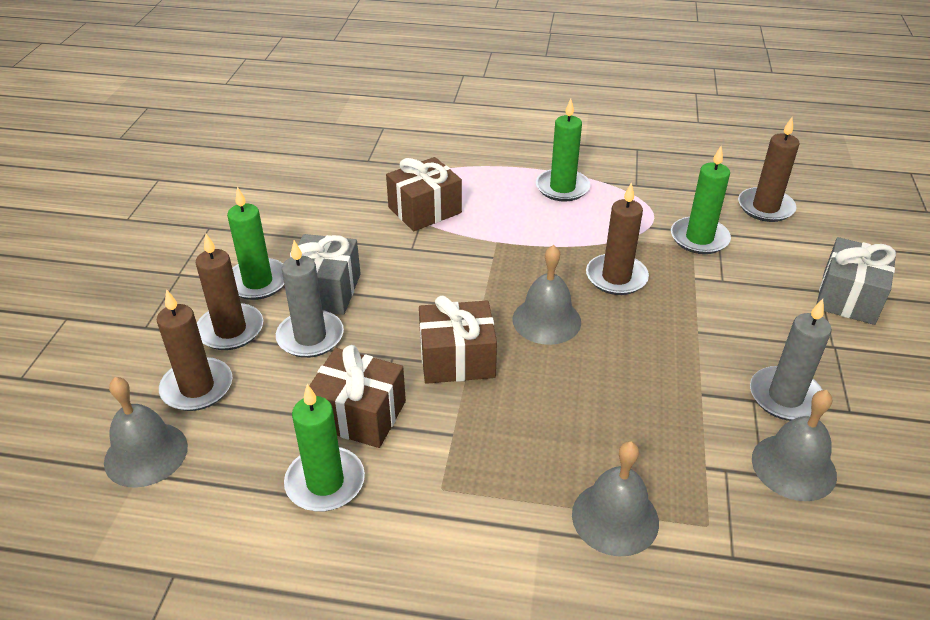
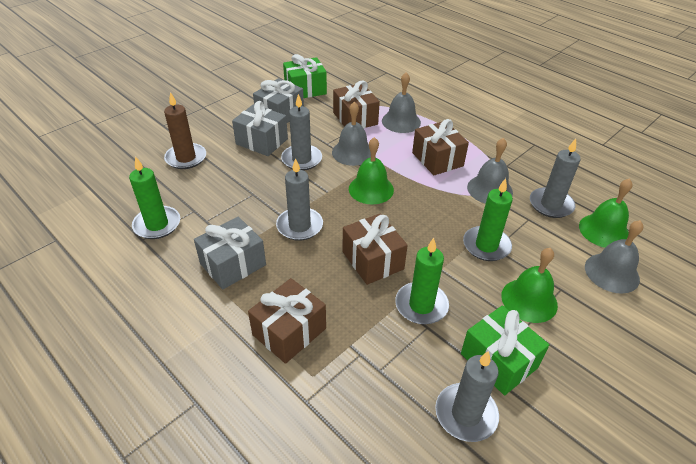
brown candle: [157,289,233,411] [196,233,263,350] [586,182,649,295] [738,117,799,222] = 4 -> [164,92,206,169] = 1
brown gift: [309,345,406,448] [386,157,462,231] [419,296,497,384] = 3 -> [248,278,326,364] [333,81,380,129] [342,213,408,285] [412,119,469,175] = 4
green bell: none = 0 -> [349,137,394,204] [501,248,558,323] [579,178,633,248] = 3
green candle: [227,187,284,300] [284,384,365,512] [536,99,590,201] [671,146,731,254] = 4 -> [129,156,180,239] [395,238,449,324] [463,178,513,261] = 3
green gift: none = 0 -> [283,54,327,98] [461,305,549,395] = 2
grey candle: [276,240,344,358] [750,299,832,421] = 2 -> [276,158,323,241] [281,94,322,171] [435,351,499,442] [530,139,581,218] = 4
grey gift: [290,234,361,315] [816,237,896,325] = 2 -> [194,217,266,289] [232,101,288,156] [253,78,304,123] = 3

